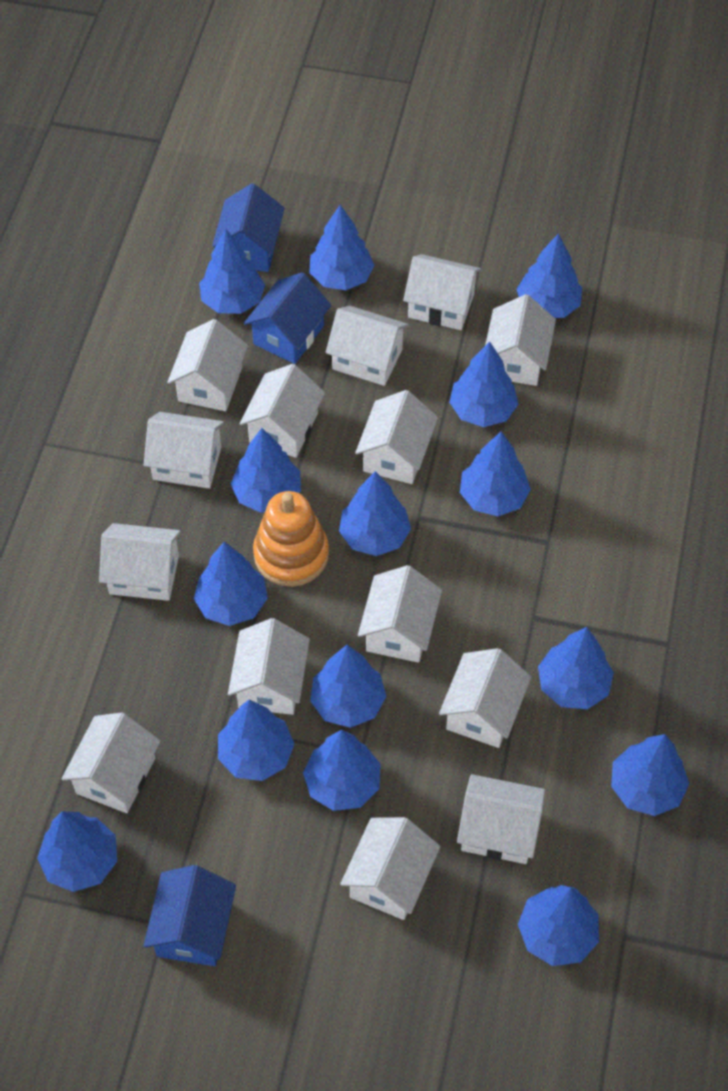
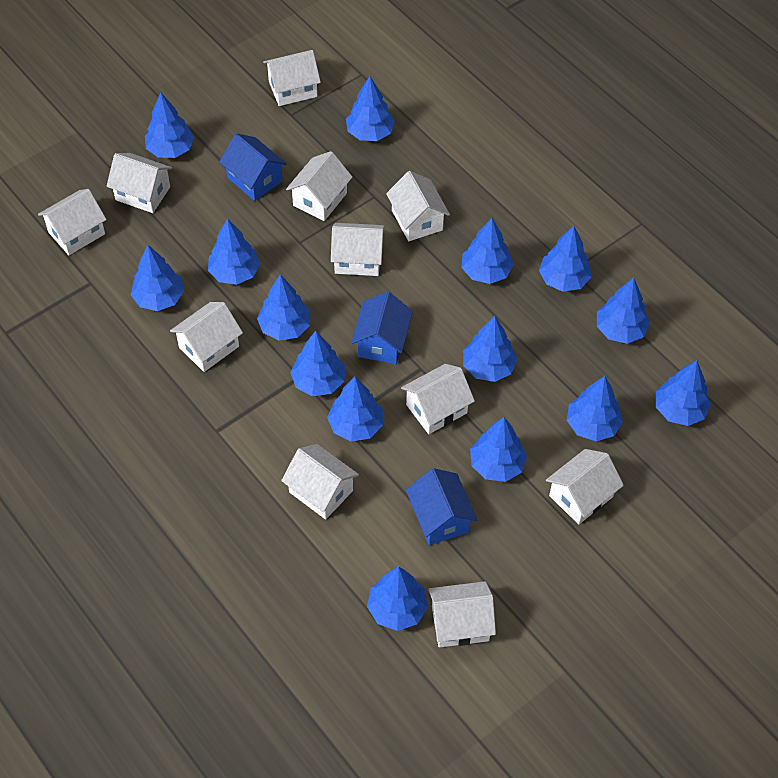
orange stacking toy: [253,491,329,587] = 1 -> none = 0
white house: [61,712,161,813] [99,523,181,601] [144,412,224,489] [167,319,248,411] [228,618,310,715] [239,364,325,458] [326,306,409,386] [340,817,440,920] [355,390,438,484] [358,565,442,663] [403,254,481,330] [439,648,531,748] [457,774,545,864] [485,294,556,386] = 14 -> [38,189,107,255] [107,153,172,213] [170,302,243,372] [263,50,321,106] [281,444,359,520] [286,151,352,221] [331,223,385,276] [386,171,450,241] [401,364,475,434] [428,581,496,647] [546,449,624,524] = 11

